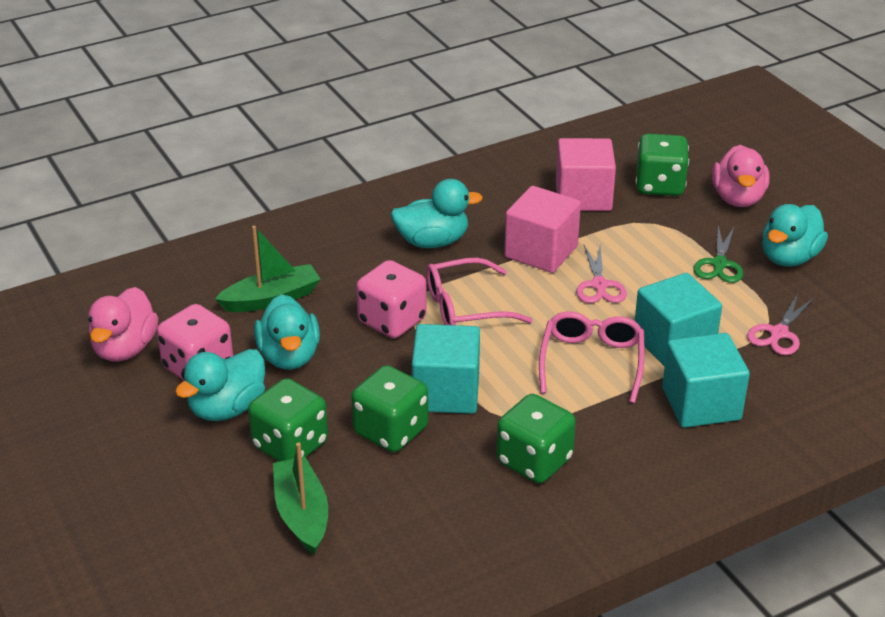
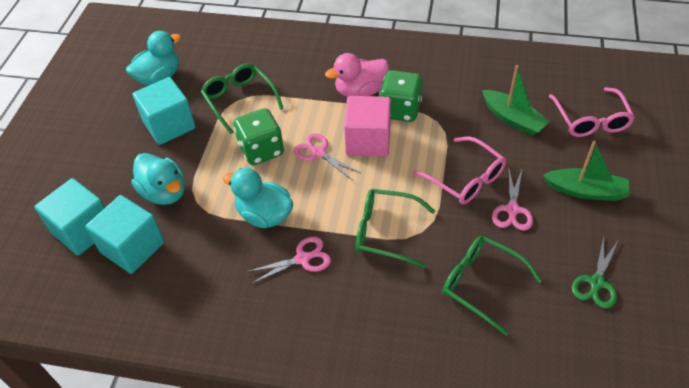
green dice: [248,378,328,462] [351,365,428,452] [497,394,576,483] [636,133,689,196] = 4 -> [234,108,284,165] [379,70,423,122] = 2
green glasses: none = 0 -> [201,63,284,134] [355,189,435,268] [442,236,542,336] = 3
pink cube: [504,186,581,273] [556,138,616,211] = 2 -> [344,96,391,156] = 1
pink dice: [157,304,233,381] [356,260,427,338] = 2 -> none = 0
pink duck: [88,287,158,362] [712,145,769,207] = 2 -> [325,53,389,97] = 1
pink scissors: [576,245,627,303] [747,294,815,355] = 2 -> [246,237,331,284] [294,133,361,180] [492,170,533,231] = 3
turquoise duck: [175,349,265,421] [254,294,320,370] [391,179,483,248] [762,204,828,267] = 4 -> [126,31,181,85] [132,153,185,205] [223,168,293,228] = 3

